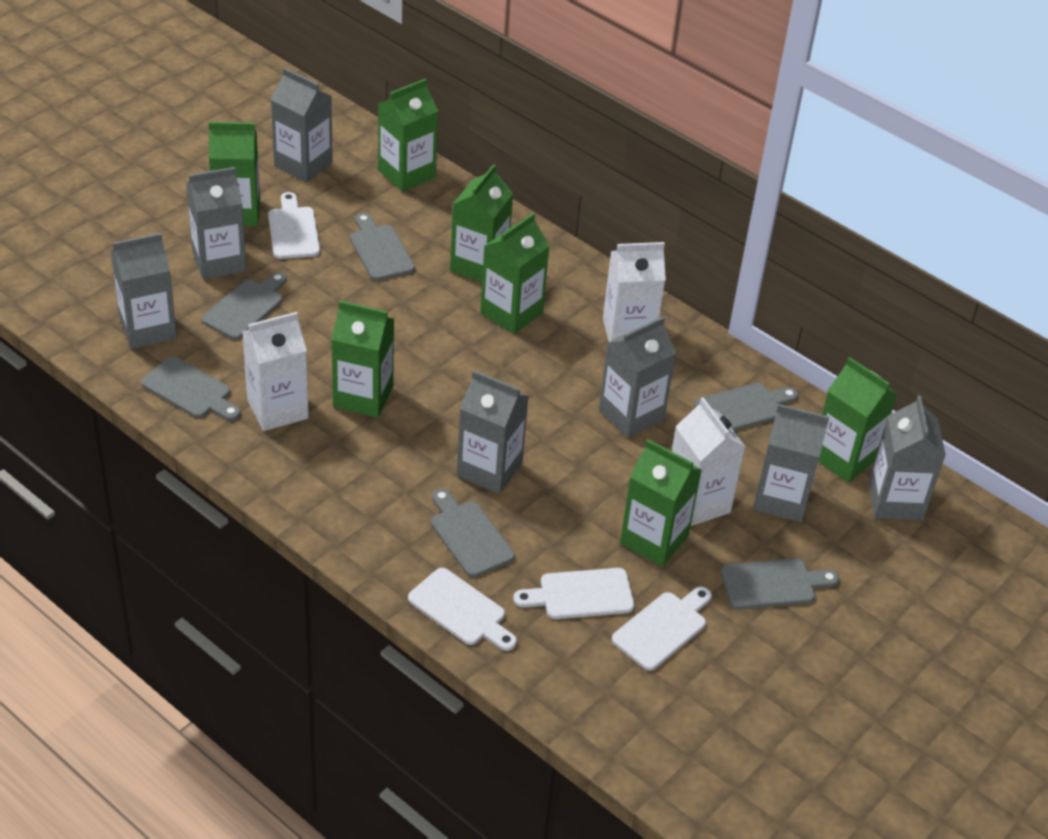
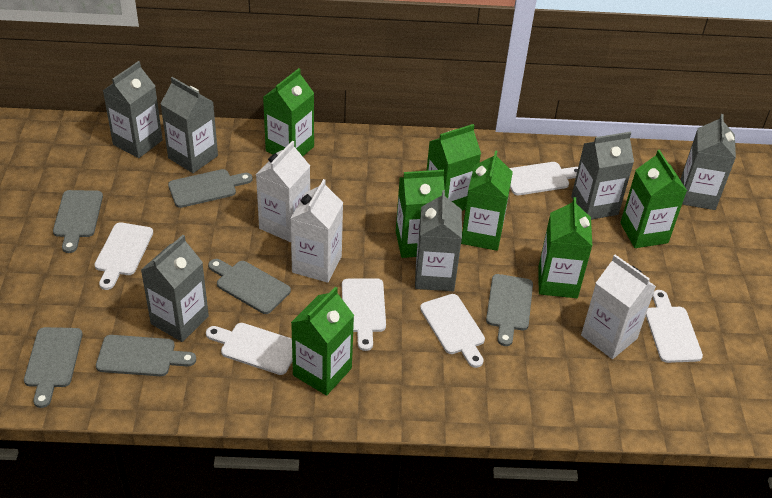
grey carton: [111,233,177,349] [186,167,246,279] [271,68,333,182] [457,370,529,494] [599,316,676,438] [753,404,829,522] [868,395,946,520] = 7 -> [102,61,163,158] [141,235,209,342] [160,77,218,173] [415,190,462,291] [571,132,634,220] [680,114,736,210] = 6
white cutting board: [268,192,320,259] [408,568,517,651] [513,568,634,619] [612,587,712,671] = 4 -> [94,222,153,290] [206,323,292,375] [342,278,386,351] [420,294,485,368] [509,162,578,195] [646,290,703,363] = 6

